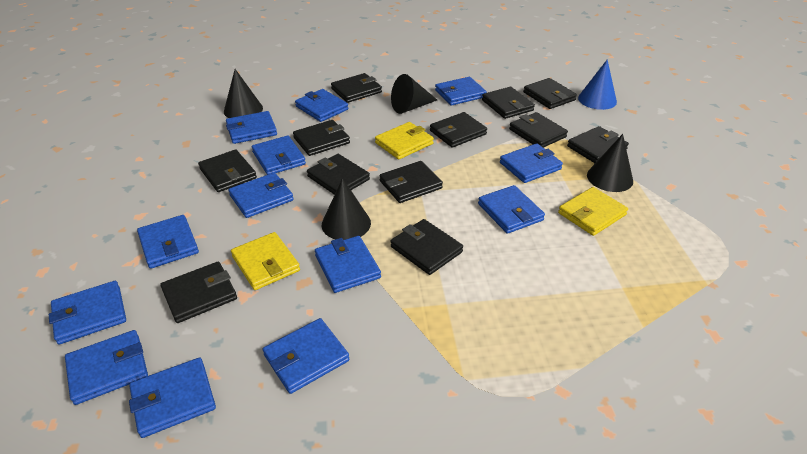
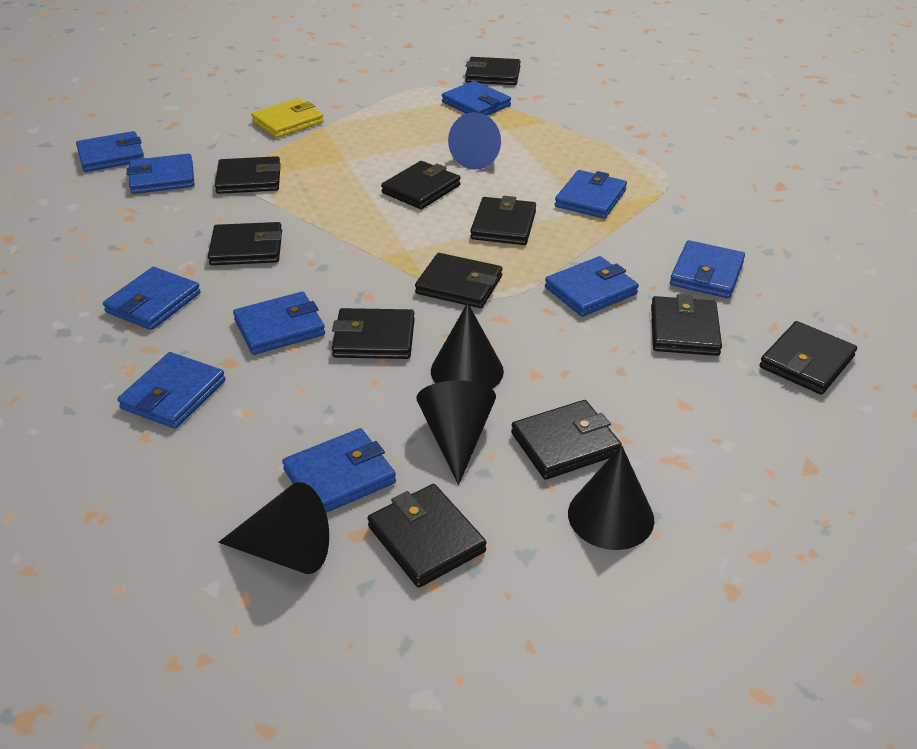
black wallet: [160,262,237,323] [198,150,257,192] [293,120,350,156] [307,154,370,195] [331,73,382,103] [379,161,443,203] [391,219,463,275] [430,112,487,148] [482,87,535,119] [509,112,568,148] [523,78,577,109] [567,126,629,163] = 12 -> [208,222,282,265] [215,156,281,194] [332,308,415,359] [368,484,487,588] [381,161,461,209] [415,253,502,308] [465,57,521,85] [470,196,536,245] [511,400,622,480] [651,294,722,356] [759,321,857,395] = 11
blue wallet: [49,281,126,345] [65,330,148,405] [129,358,216,438] [137,215,199,269] [226,111,277,144] [229,173,294,218] [252,135,306,175] [263,318,349,394] [295,89,348,122] [315,236,381,293] [435,77,487,106] [478,185,545,234] [500,143,563,183] = 13 -> [76,131,144,172] [103,267,201,330] [118,352,225,429] [127,153,195,194] [233,292,325,355] [282,428,396,513] [442,81,511,116] [545,256,639,317] [555,170,627,219] [670,240,745,298] = 10
yellow wallet: [231,232,300,290] [375,122,434,159] [558,187,628,236] = 3 -> [251,98,324,138] = 1

